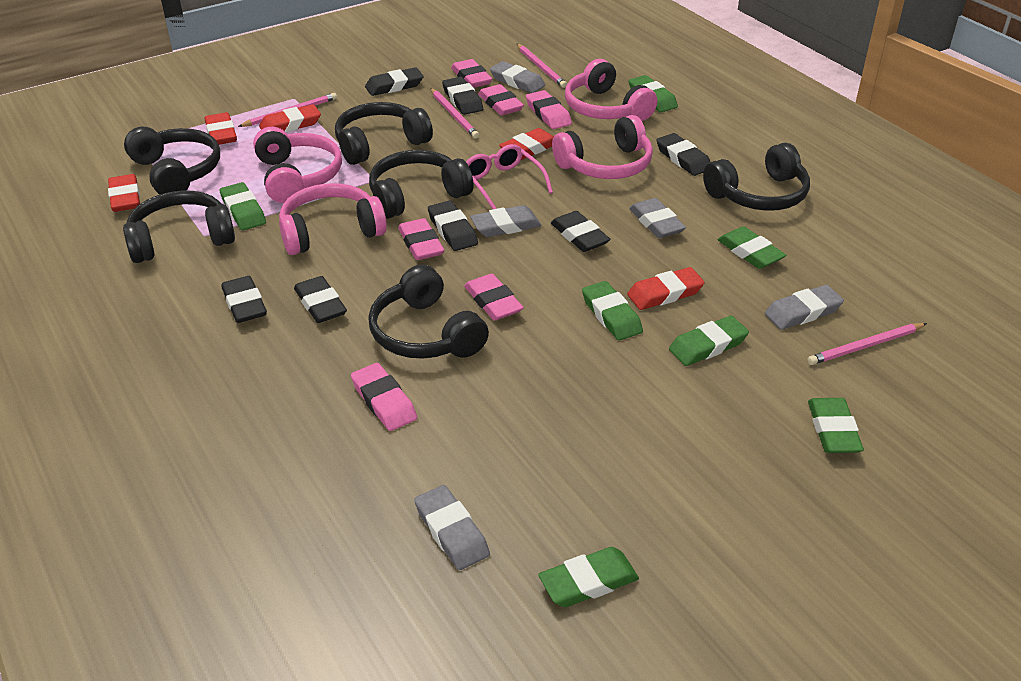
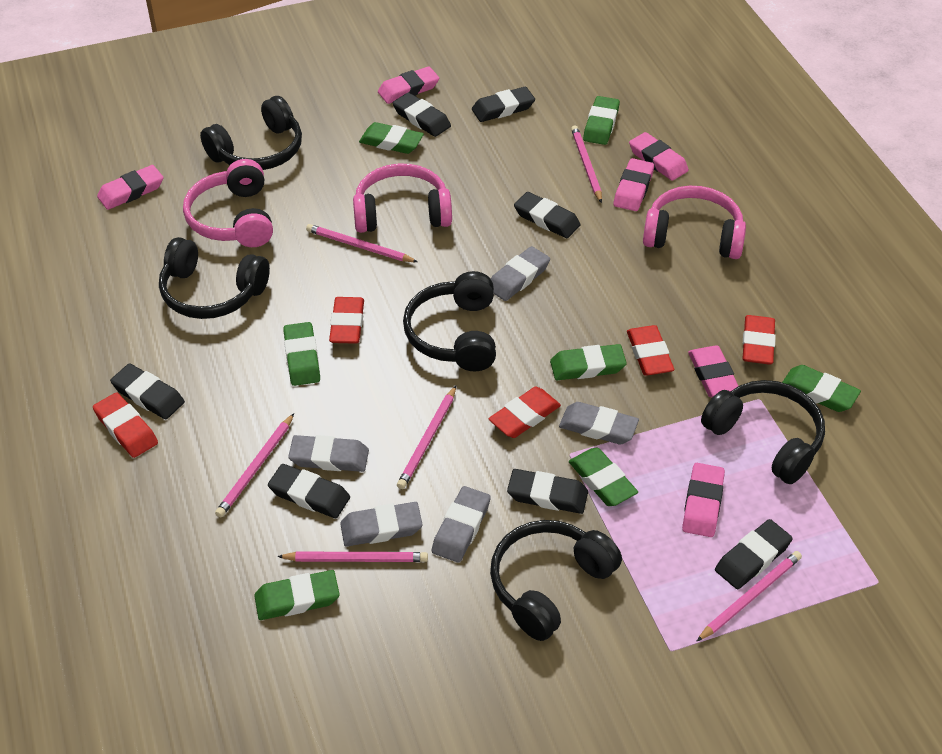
black headphones: [123,191,235,263] [124,126,220,195] [335,102,433,165] [368,265,489,359] [369,150,474,219] [703,143,810,211] = 6 -> [159,237,270,319] [200,96,302,170] [403,271,496,371] [490,520,622,641] [701,380,825,484] = 5
pink glasses: [466,144,553,209] = 1 -> none = 0
pink headphones: [253,127,342,203] [279,183,387,255] [552,115,653,179] [565,59,657,121] = 4 -> [183,159,273,247] [353,164,452,233] [643,186,746,259] = 3
pink pencil: [238,93,337,127] [431,88,479,139] [517,44,567,88] [807,323,927,365] = 4 -> [215,413,294,517] [277,552,428,562] [306,224,418,262] [397,386,456,489] [571,125,602,203] [697,551,802,641] = 6

